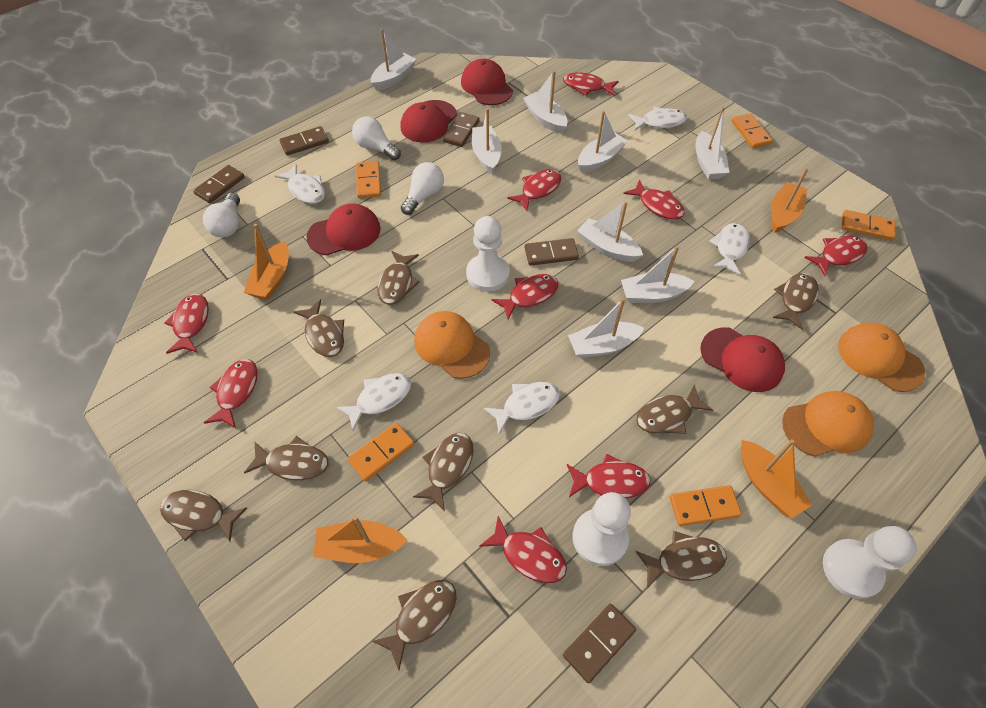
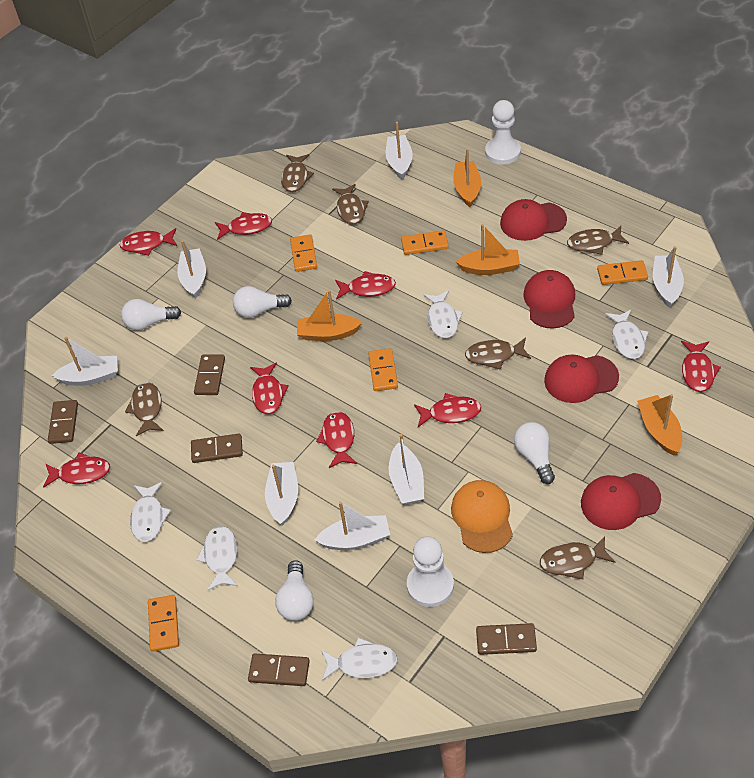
brown fish: [160,490,247,542] [244,436,328,480] [293,299,344,357] [372,580,457,670] [377,251,420,305] [413,433,474,511] [635,531,727,588] [636,384,713,434] [773,273,819,330] = 9 -> [125,382,164,436] [281,154,314,192] [332,184,369,224] [465,337,531,370] [540,536,615,579] [567,226,629,255] = 6
orange cap: [414,311,490,379] [782,391,874,457] [838,323,925,392] = 3 -> [451,480,513,553] = 1
red fish: [165,294,209,354] [204,359,258,428] [479,516,567,583] [491,274,558,320] [507,169,561,211] [563,72,619,96] [567,454,651,498] [623,180,685,220] [804,236,867,276] = 9 -> [43,453,110,488] [120,228,177,256] [215,212,272,240] [250,362,289,414] [316,411,357,468] [335,271,396,300] [414,393,481,427] [681,341,721,392] = 8
white boat: [371,29,416,91] [472,108,502,174] [523,70,568,134] [568,298,644,358] [577,202,643,262] [578,111,628,173] [621,246,695,303] [695,107,729,180] = 8 -> [52,337,118,386] [177,240,206,299] [265,462,298,526] [315,502,390,550] [386,122,413,179] [389,434,424,505] [653,246,684,308] = 7
white light bulb: [203,193,240,237] [352,116,401,160] [401,162,444,215] = 3 -> [121,299,181,330] [233,286,292,318] [275,560,314,621] [514,422,555,484] = 4
white pawn: [466,216,510,291] [572,492,631,566] [823,526,917,599] = 3 -> [407,536,454,607] [485,100,521,164] = 2

